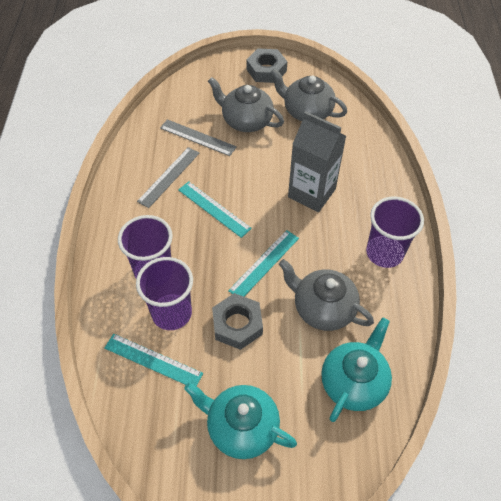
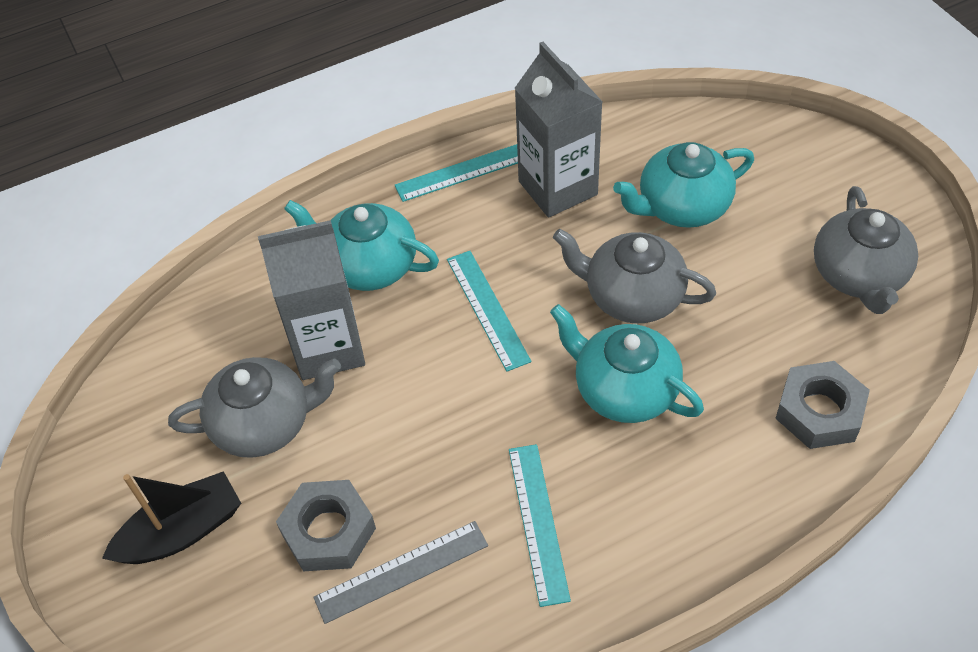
black boat: none = 0 -> [102,471,241,564] = 1
grey carton: [288,111,346,212] = 1 -> [258,220,365,380] [515,42,603,218] = 2
grey ruler: [137,147,200,208] [160,119,237,156] = 2 -> [313,521,488,624] = 1
purple cup: [118,215,173,278] [136,257,193,330] [366,197,424,268] = 3 -> none = 0
turquoise teapot: [184,383,297,459] [321,317,392,422] = 2 -> [284,200,439,291] [550,304,704,423] [613,142,754,228] = 3

